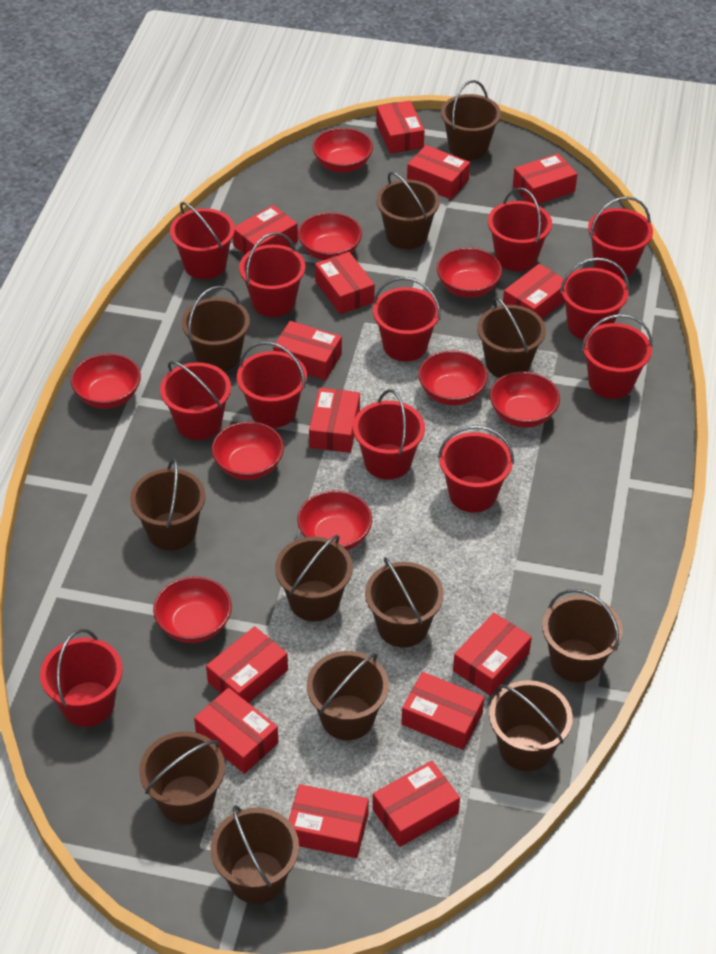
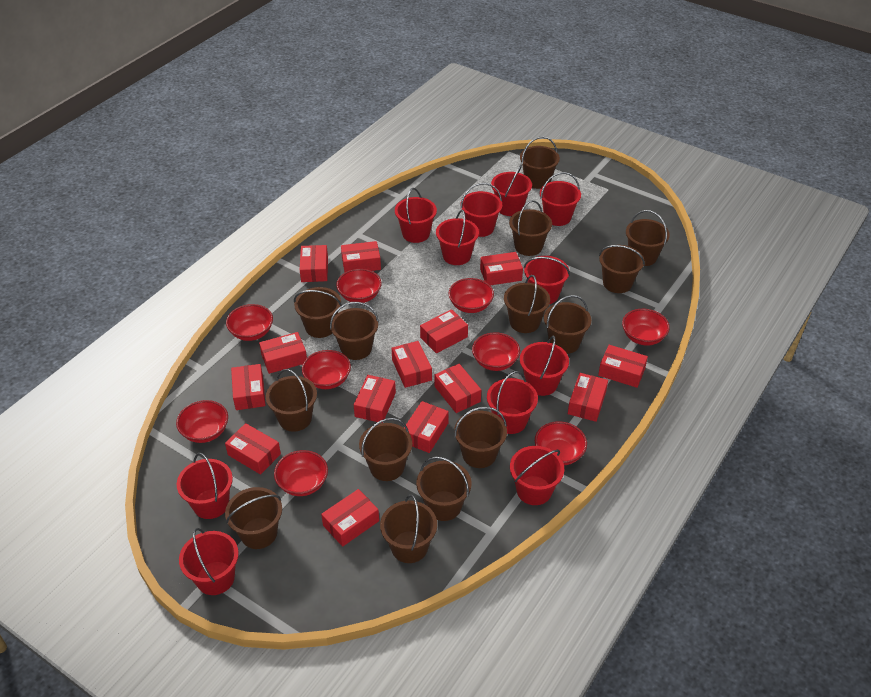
brown bucket: [130,458,206,550] [139,731,225,825] [181,286,250,371] [211,805,299,904] [275,535,353,621] [307,651,389,740] [365,557,444,648] [376,172,440,249] [441,80,501,160] [477,297,546,378] [489,680,573,771] [542,589,623,682] = 12 -> [225,487,282,549] [266,369,317,432] [294,287,342,338] [330,302,379,360] [359,418,412,481] [380,495,437,563] [416,456,472,521] [454,407,507,468] [504,275,550,333] [509,200,552,256] [520,136,560,189] [544,295,591,354] [599,245,645,293] [626,210,670,266] = 14
red bucket: [40,629,123,727] [160,361,231,440] [170,202,235,279] [237,341,307,428] [239,232,305,317] [353,389,425,480] [373,277,441,362] [438,425,514,513] [488,188,552,271] [560,258,629,340] [581,314,652,399] [588,196,653,279] = 12 -> [176,453,233,519] [179,528,239,595] [395,188,437,243] [436,210,479,265] [461,183,502,237] [487,371,538,434] [491,165,532,216] [510,446,564,505] [520,336,569,396] [524,256,570,304] [540,172,581,226] = 11

